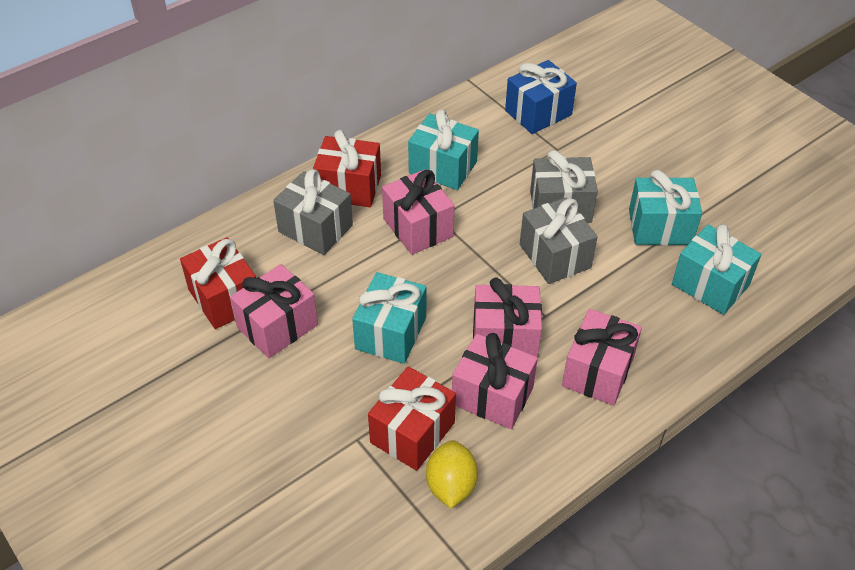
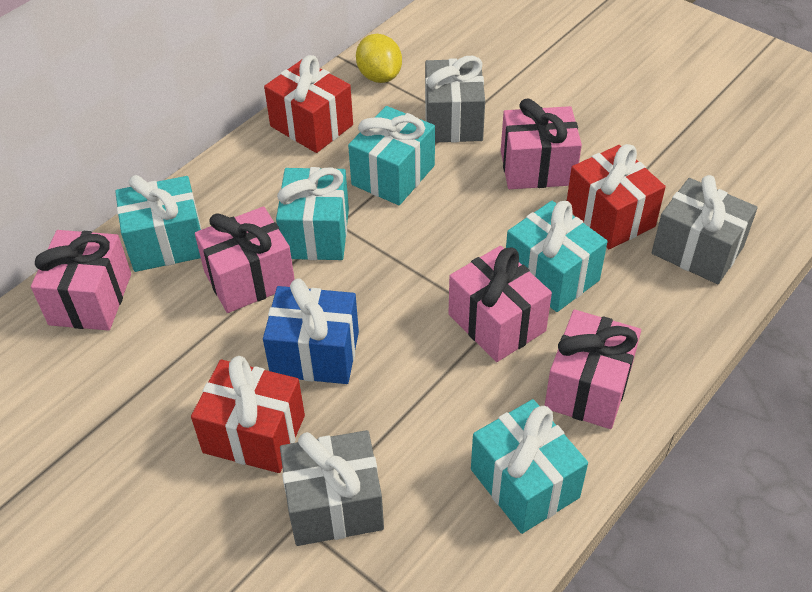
turquoise gift: [352,272,426,364] [408,110,479,190] [629,170,702,245] [672,224,762,315] = 4 -> [115,175,202,272] [276,167,349,260] [348,106,435,205] [471,399,588,534] [506,201,608,312] = 5

